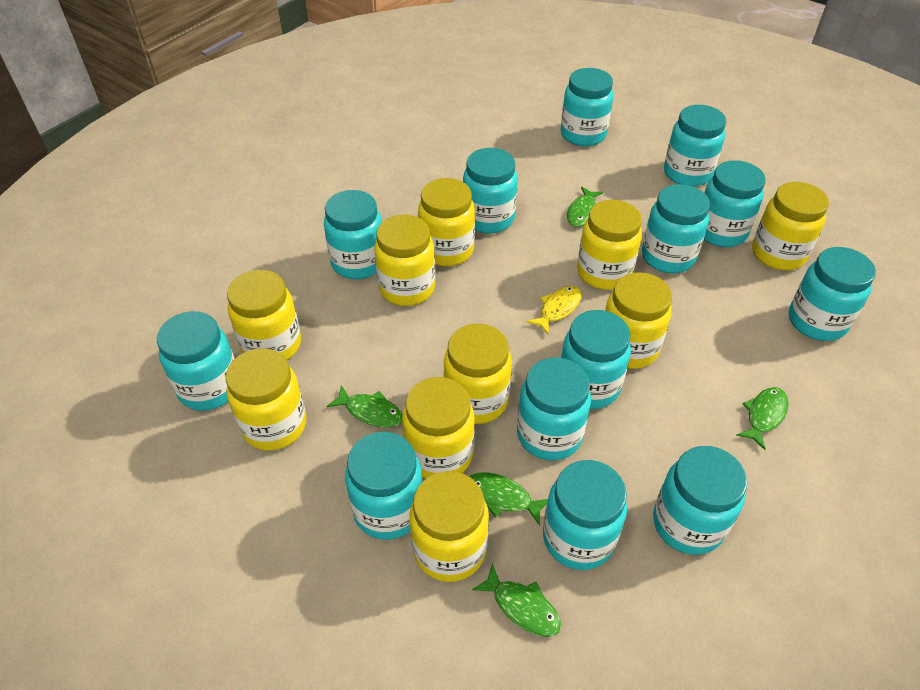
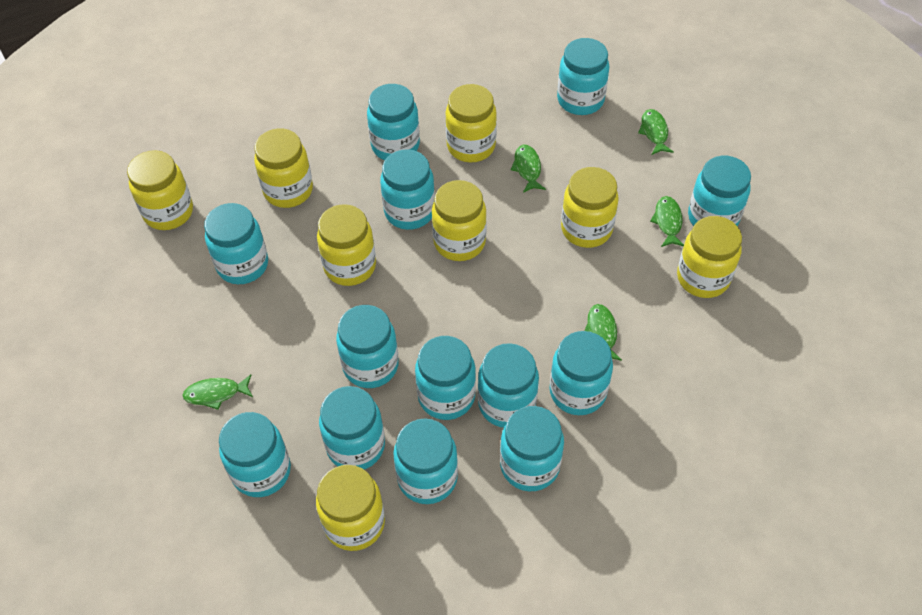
yellow fish: [526,286,582,334] = 1 -> none = 0
yellow jar: [226,348,307,451] [227,270,301,360] [374,215,436,306] [402,377,475,479] [409,471,489,582] [418,178,475,266] [444,324,512,424] [577,200,642,290] [605,272,672,369] [752,182,829,270] = 10 -> [127,150,193,230] [254,128,313,208] [316,465,385,551] [317,204,376,286] [432,180,487,261] [445,84,497,163] [561,167,619,248] [677,216,742,298] = 8

